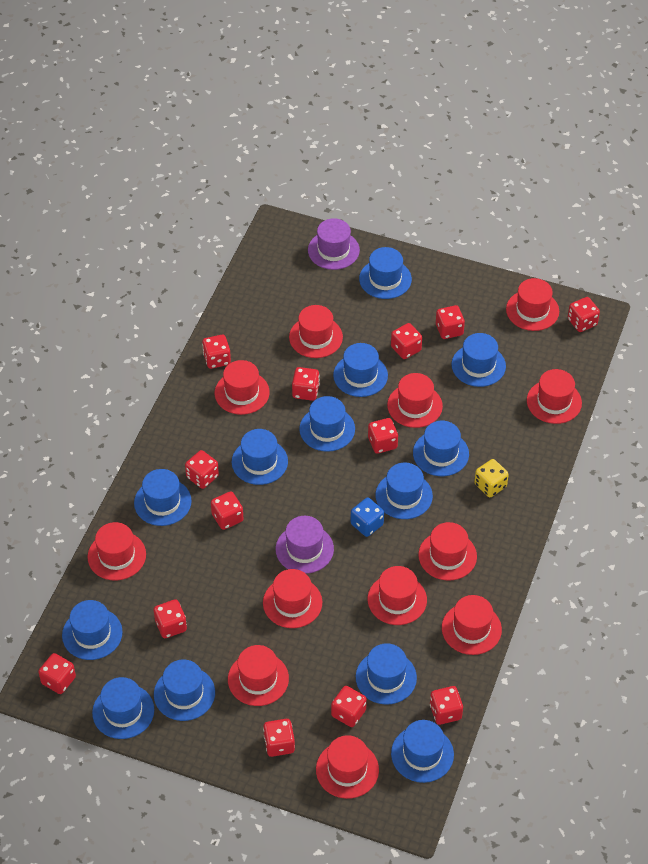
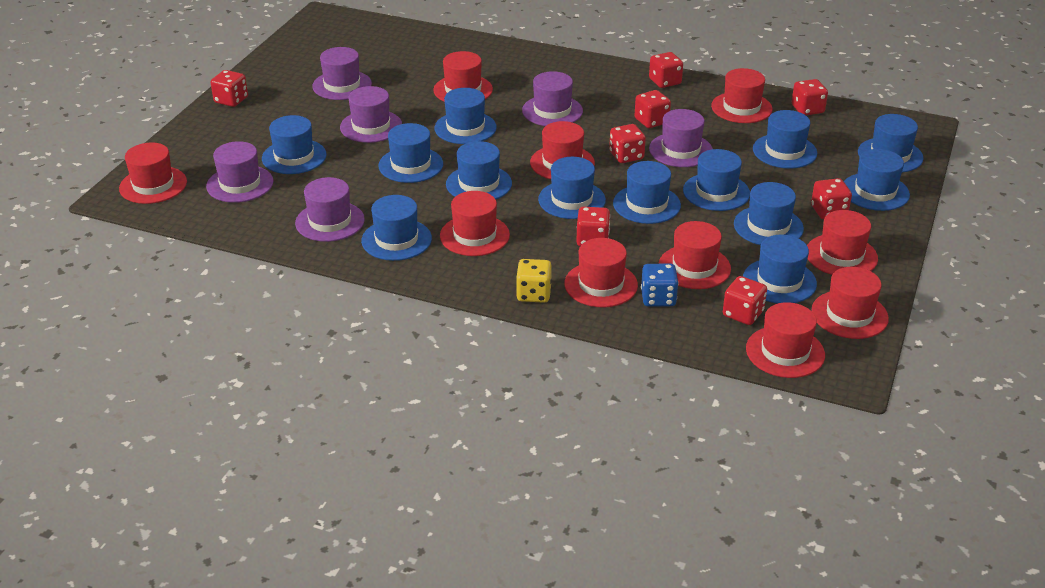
purple hat: [276,516,334,574] [308,218,360,270] = 2 -> [206,141,274,203] [295,177,365,242] [312,47,372,100] [340,86,402,143] [522,71,583,126] [649,109,713,167] = 6
red dice: [38,653,76,694] [154,599,187,638] [185,450,219,489] [202,335,231,369] [211,492,243,530] [263,719,295,757] [292,367,320,401] [331,686,367,727] [368,418,398,454] [391,323,422,359] [430,686,463,725] [436,305,465,339] [568,297,600,332] = 13 -> [211,70,248,107] [576,207,610,246] [609,124,646,163] [634,90,671,128] [649,52,683,88] [723,276,767,325] [792,79,828,115] [811,178,852,219] = 8
red hat: [87,522,146,581] [215,360,270,415] [228,645,289,706] [263,569,322,628] [289,305,343,358] [316,735,379,799] [368,566,427,625] [387,373,443,428] [418,522,477,581] [442,595,502,655] [506,278,559,331] [527,369,582,424] = 12 -> [119,143,187,204] [433,51,493,102] [440,191,510,256] [530,121,595,179] [564,238,638,307] [659,221,731,289] [711,68,773,123] [746,302,825,378] [807,210,878,275] [811,267,889,339] = 10

